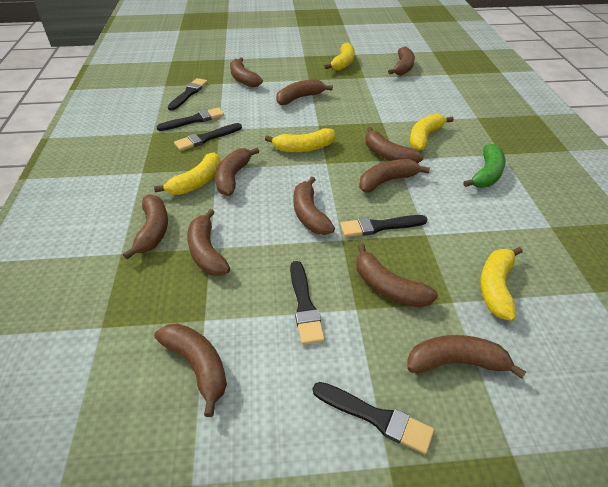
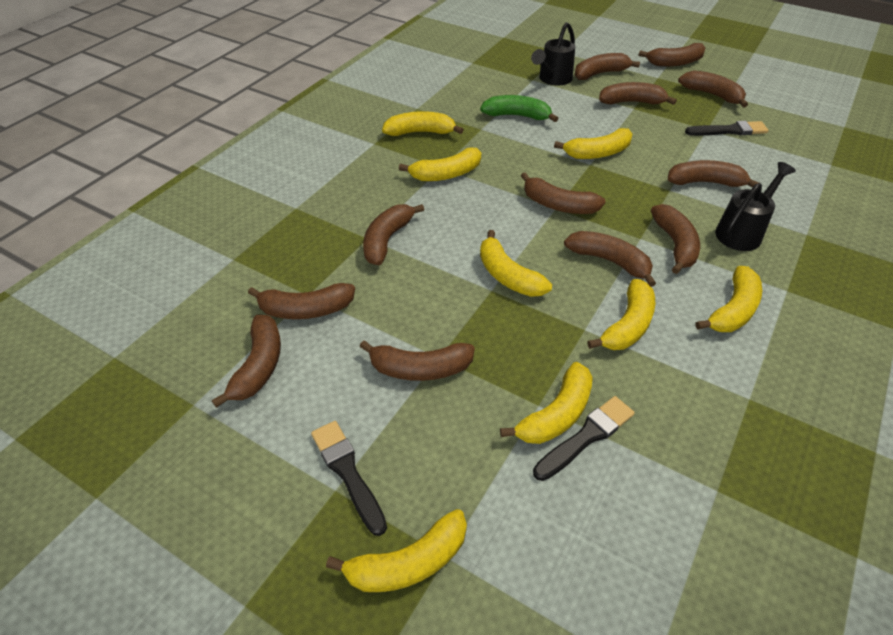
black brush: [156,107,224,131] [168,78,208,111] [174,123,242,151] [290,261,325,345] [313,382,434,455] [340,215,427,237] = 6 -> [311,421,387,536] [533,396,635,481] [685,121,769,136] = 3
black watering can: none = 0 -> [531,22,575,85] [715,162,796,251] = 2
yellow banana: [154,152,221,195] [265,128,335,153] [324,43,355,71] [410,113,454,151] [480,247,523,321] = 5 -> [326,509,467,592] [382,111,464,136] [399,147,481,181] [480,230,552,297] [500,362,593,444] [554,128,632,159] [587,279,655,350] [696,266,762,332] = 8

